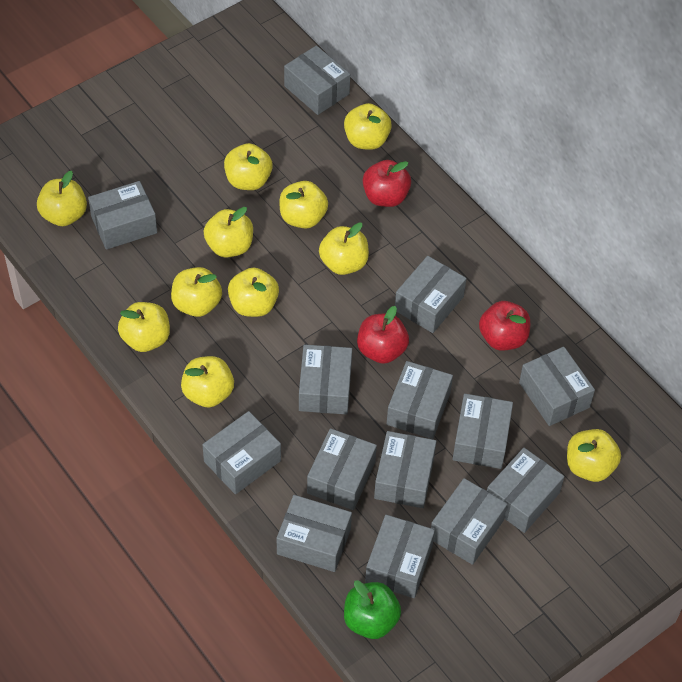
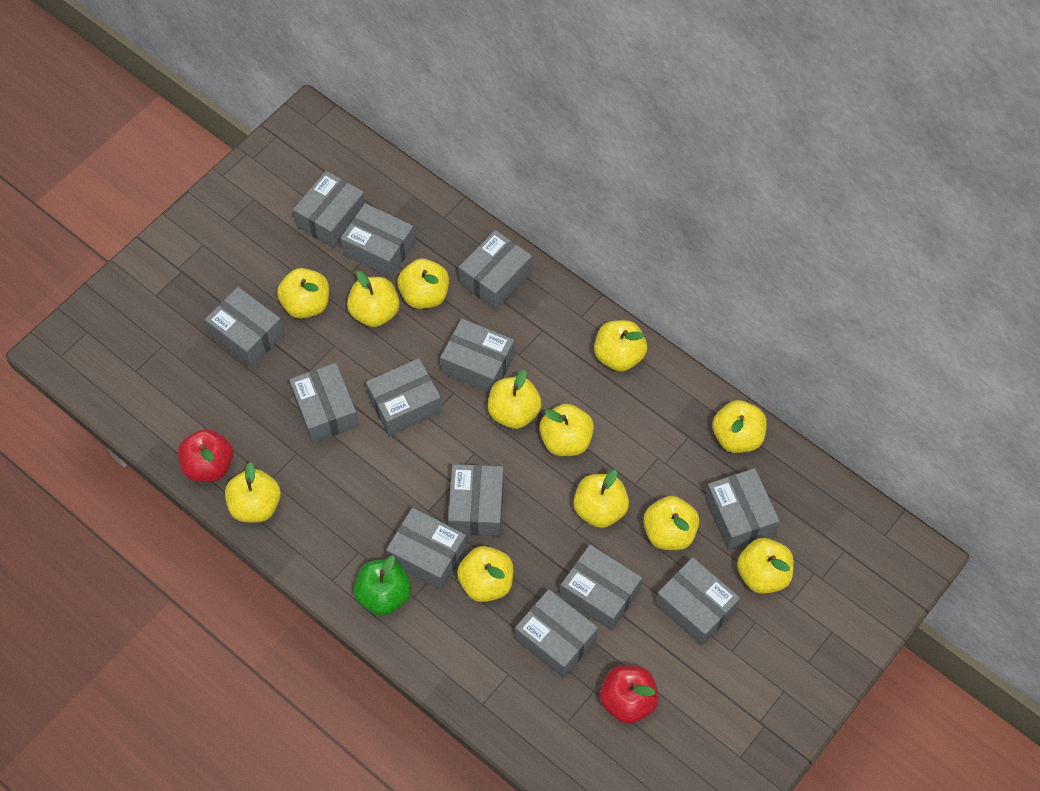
grey box: [88,181,157,250] [202,411,281,494] [277,495,352,572] [284,45,350,115] [299,345,352,415] [307,428,377,510] [365,515,435,598] [374,431,436,508] [387,361,453,439] [395,256,466,333] [431,478,508,565] [453,394,513,469] [487,448,564,533] [519,347,595,426] = 14 -> [205,287,284,367] [289,363,359,443] [293,171,365,248] [340,203,415,278] [366,358,442,436] [386,508,467,590] [440,319,514,393] [448,464,504,536] [459,230,532,310] [515,589,598,678] [560,545,642,631] [655,557,740,646] [705,468,780,550] = 13
red apple: [357,306,409,364] [363,160,411,207] [479,301,530,351] = 3 -> [178,429,233,482] [600,665,659,724] = 2
yellow apple: [37,171,87,226] [118,302,170,352] [171,267,222,317] [181,356,234,407] [204,207,253,258] [224,143,273,190] [228,268,279,317] [279,181,328,228] [319,222,369,275] [344,103,392,150] [567,429,621,482] = 11 -> [225,462,281,523] [277,268,329,319] [347,271,400,327] [397,259,449,309] [457,546,513,602] [488,370,542,429] [539,404,594,456] [573,470,629,528] [594,320,647,372] [643,496,699,550] [712,400,767,453] [737,538,794,594] = 12

